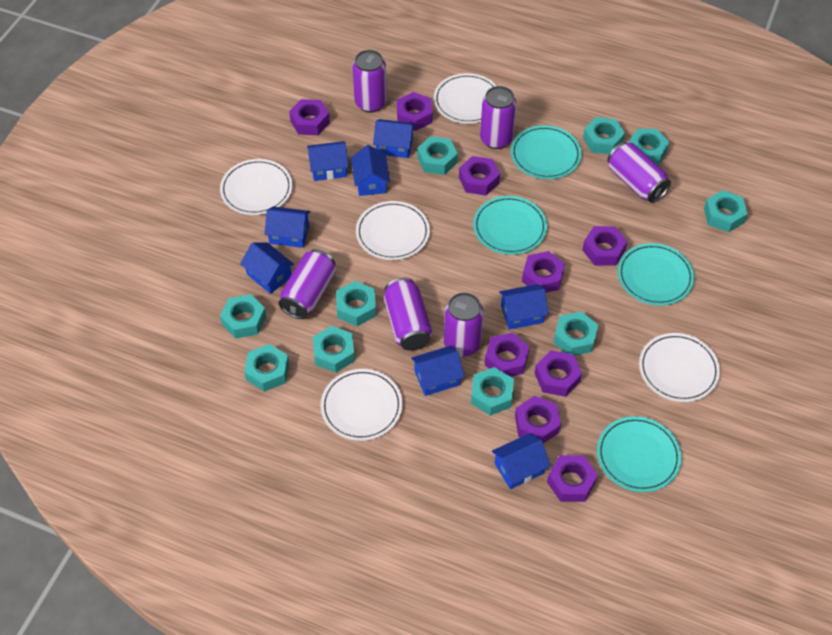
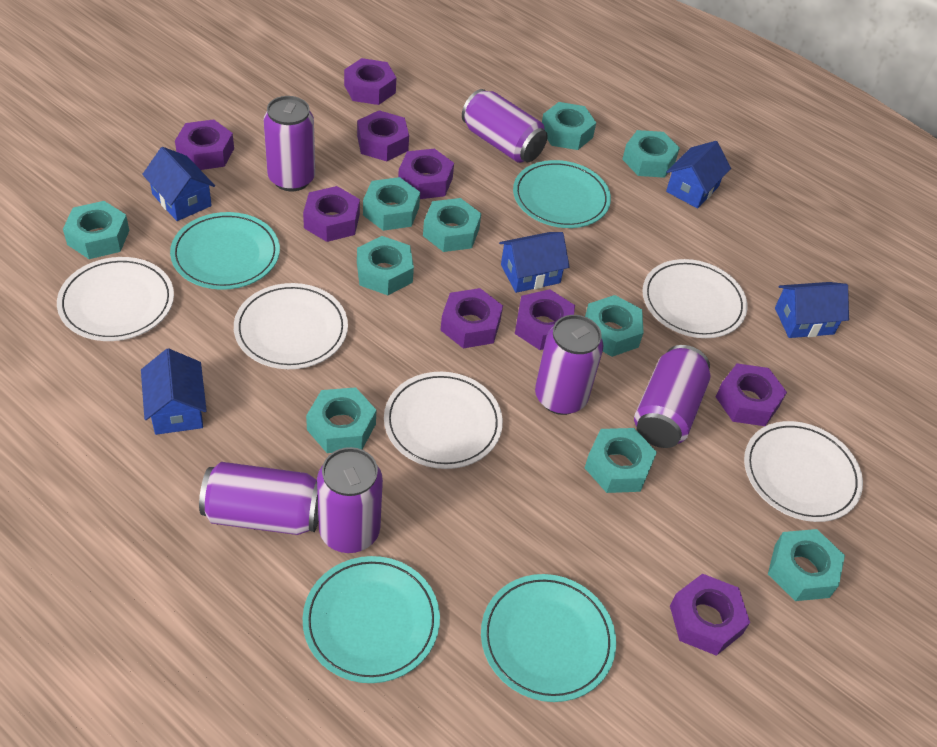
blue house: [240,242,294,294] [265,206,310,248] [307,141,349,181] [351,145,390,196] [373,119,415,158] [411,346,464,396] [492,433,551,489] [499,284,549,329] = 8 -> [141,348,207,435] [142,147,215,221] [499,232,570,293] [666,141,731,209] [775,282,849,338] = 5

